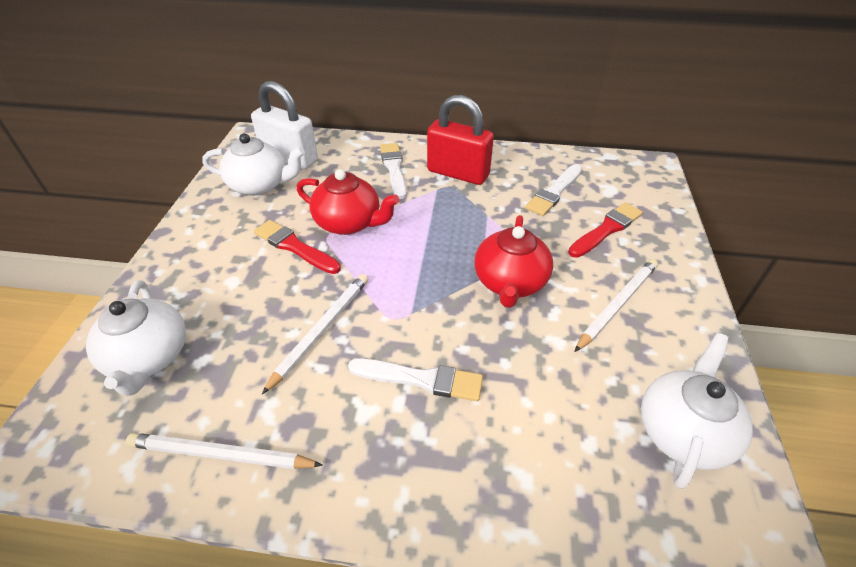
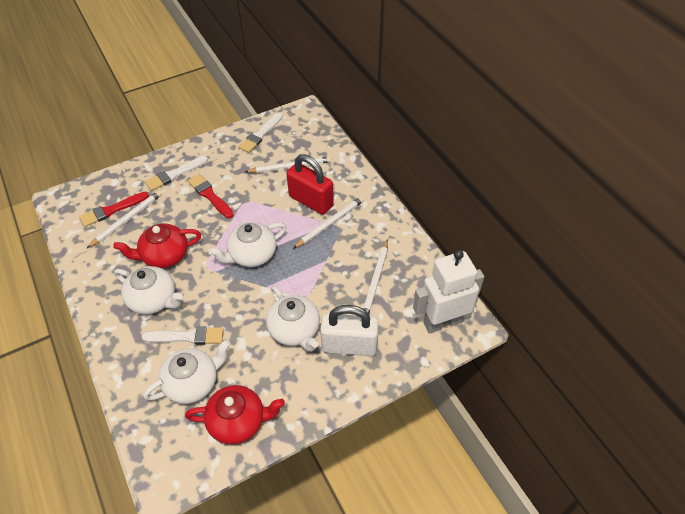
white pencil: [126,433,323,469] [262,274,368,394] [575,259,658,352] = 3 -> [87,190,162,248] [245,156,332,173] [293,196,364,249] [363,239,388,314] = 4
white robot: none = 0 -> [413,250,484,334] = 1
white teapot: [86,280,186,396] [202,133,305,196] [641,333,753,489] = 3 -> [114,266,183,314] [143,339,231,404] [208,222,286,267] [266,286,320,352] = 4

